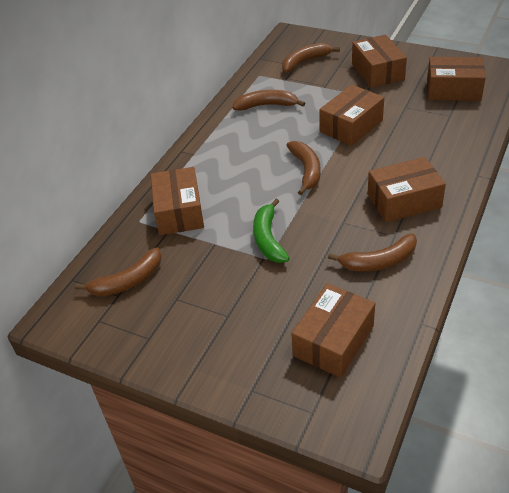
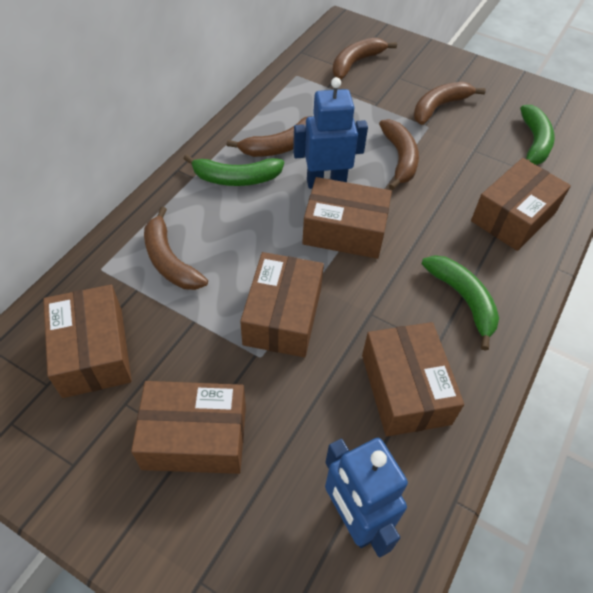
blue robot: none = 0 -> [293,77,368,189] [325,438,408,557] = 2
green banana: [253,199,290,263] = 1 -> [183,154,284,186] [422,255,499,351] [520,105,555,165] = 3

